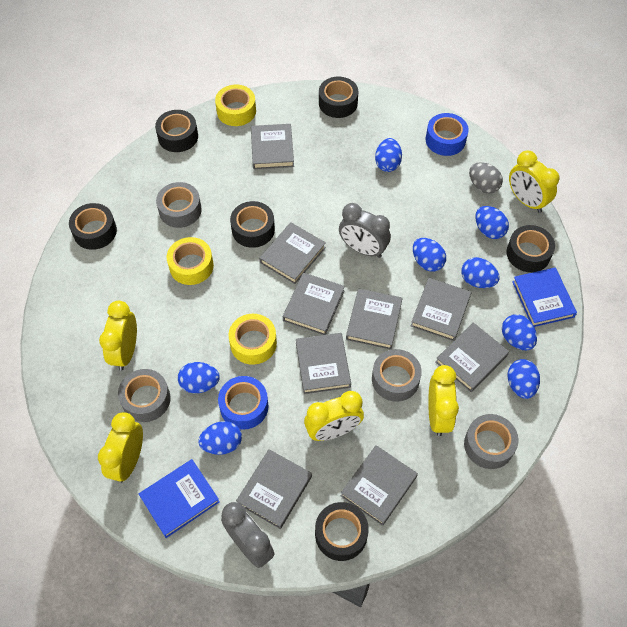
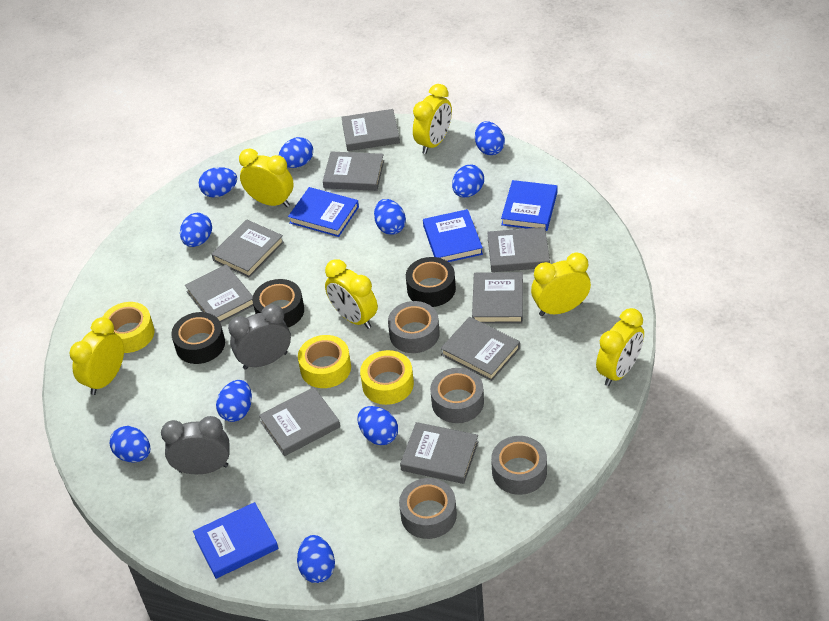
black tape: [69,203,117,250] [155,110,198,152] [230,201,275,248] [315,502,369,561] [319,77,358,118] [506,225,555,272] = 6 -> [171,312,225,364] [252,279,304,327] [406,257,456,307] = 3
blue book: [139,459,220,538] [512,267,577,327] = 2 -> [193,502,279,579] [288,187,359,237] [423,209,483,262] [501,180,557,231] = 4
blue egg: [178,362,220,393] [198,421,242,455] [375,138,402,172] [413,238,446,272] [461,257,500,288] [476,206,509,239] [502,314,537,350] [507,359,540,399] = 8 -> [109,426,150,462] [180,213,212,247] [198,167,237,197] [216,380,252,422] [279,137,313,168] [297,535,335,583] [358,406,398,445] [374,199,406,235] [452,164,484,197] [475,121,505,155] = 10
blue tape: [218,376,269,429] [426,113,469,156] = 2 -> none = 0
grey egg: [469,162,503,194] = 1 -> none = 0
yellow clock: [98,412,143,483] [99,301,137,371] [304,391,364,441] [428,365,459,436] [509,151,560,213] = 5 -> [70,317,124,395] [239,148,294,207] [325,259,378,329] [413,84,452,154] [531,253,591,316] [596,308,644,386] = 6

